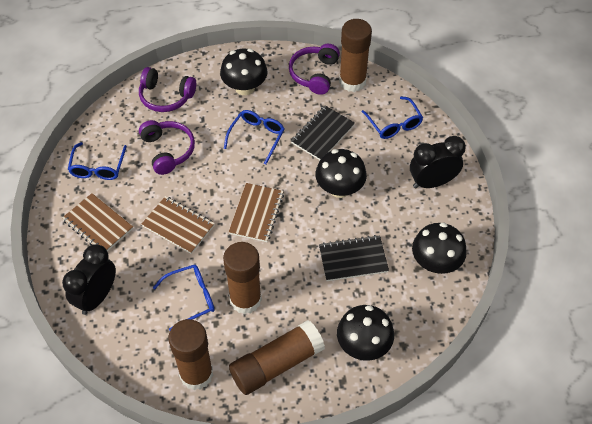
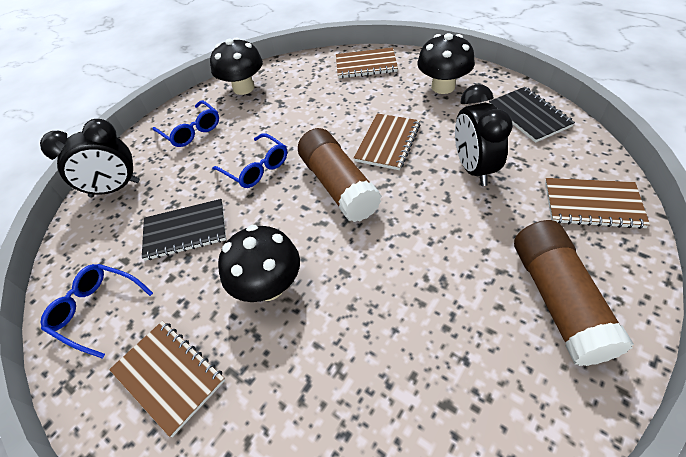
black mushroom: [220,48,267,95] [315,149,367,198] [337,305,394,361] [412,222,467,274] = 4 -> [210,37,263,95] [218,225,300,302] [417,33,475,94] = 3
blue glasses: [68,142,127,180] [153,265,214,330] [224,110,285,165] [362,96,423,139] = 4 -> [41,264,153,359] [152,101,219,147] [212,133,287,188] = 3
brown glue stick: [168,319,213,390] [223,242,262,314] [229,320,325,395] [339,19,372,92] = 4 -> [298,128,381,222] [514,220,634,366] = 2
brown notebook: [62,193,133,251] [141,196,215,254] [229,183,284,242] = 3 -> [109,321,225,437] [336,47,398,78] [354,113,421,170] [545,178,650,229] = 4
purple headphones: [139,67,196,112] [139,120,195,175] [289,44,340,95] = 3 -> none = 0

